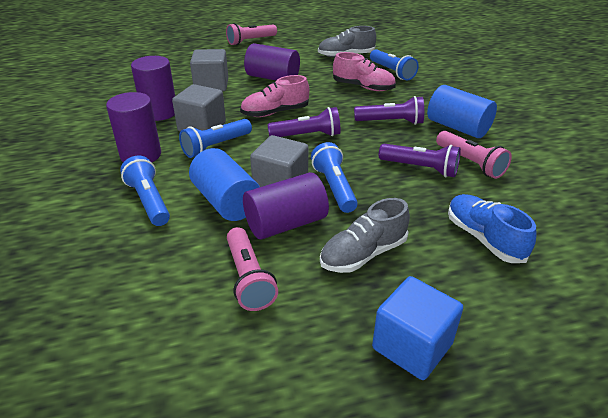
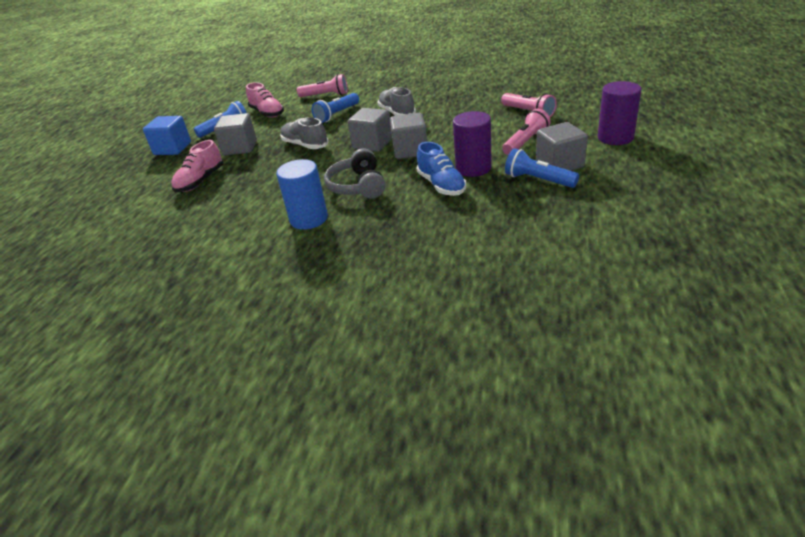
blue cylinder: [189,148,260,221] [427,85,497,138] = 2 -> [276,159,328,230] = 1
blue flashlight: [120,156,170,226] [179,119,252,158] [311,142,358,213] [370,49,419,81] = 4 -> [194,101,247,138] [312,93,359,123] [505,148,579,188] = 3
grey cube: [172,84,226,131] [190,49,228,91] [250,135,308,187] = 3 -> [214,113,257,155] [348,108,392,152] [390,113,427,159] [536,122,588,171] = 4
grey headphones: none = 0 -> [324,148,386,199] = 1
purple cylinder: [106,92,161,163] [131,56,175,121] [243,172,329,239] [244,43,300,80] = 4 -> [453,111,492,177] [598,81,641,145] = 2
purple flashlight: [267,107,341,137] [354,96,424,125] [379,144,461,177] = 3 -> none = 0

